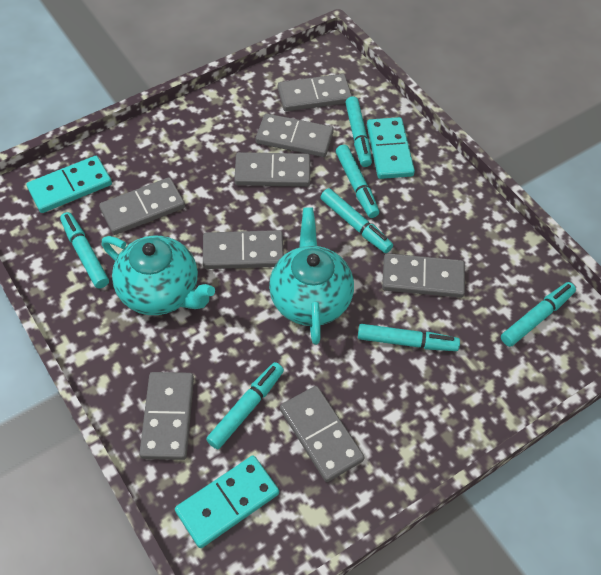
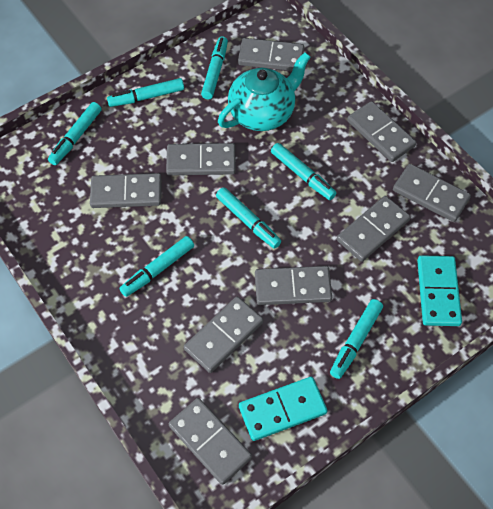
grey domino: [99,177,185,235] [139,372,194,460] [203,230,284,269] [234,152,310,187] [256,113,334,157] [278,74,352,111] [280,386,365,482] [382,253,465,298] = 8 -> [90,173,161,208] [166,143,236,175] [169,398,252,485] [184,297,263,373] [238,38,304,71] [255,266,332,305] [337,196,410,262] [347,101,416,162] [393,164,471,222] = 9
turquoise domino: [27,156,112,213] [175,455,279,548] [367,117,415,179] = 3 -> [239,377,328,441] [417,255,462,326] = 2
turquoise teapot: [102,236,215,315] [269,207,354,345] = 2 -> [218,52,311,131] = 1

